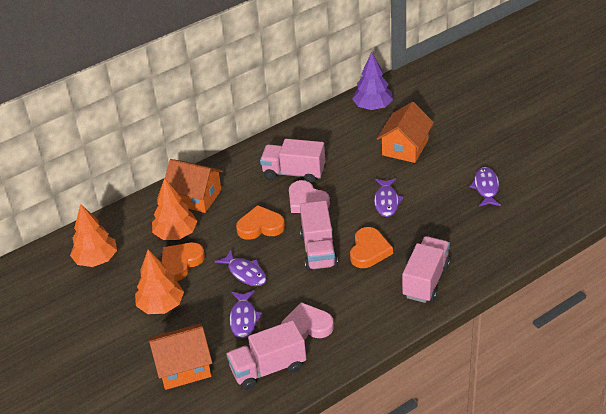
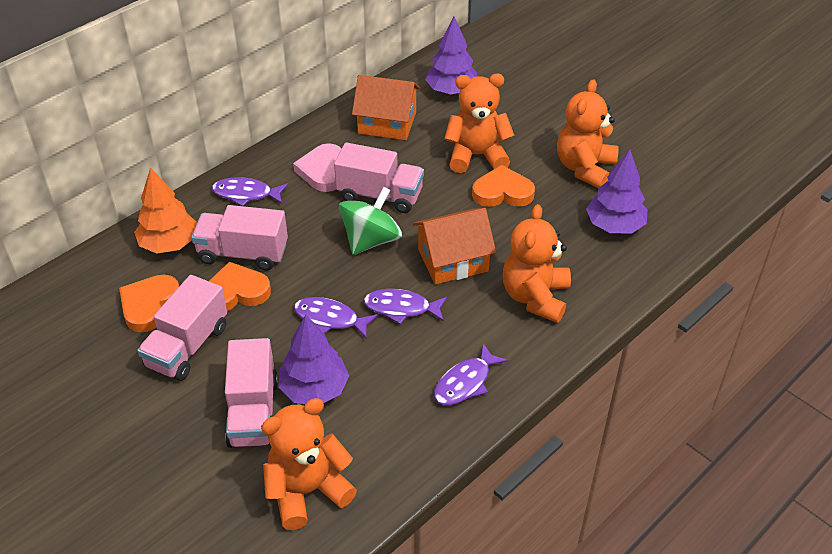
green spinning top: none = 0 -> [339,187,402,255] = 1
orange house: [148,324,212,390] [165,159,223,213] [377,102,434,163] = 3 -> [352,75,420,140] [413,208,496,284] = 2
orange teddy bear: none = 0 -> [261,398,357,530] [444,73,515,173] [503,204,571,323] [557,79,619,188] = 4
orange tree: [70,204,117,267] [135,250,184,314] [152,178,197,240] = 3 -> [134,167,197,253] = 1
pink heart: [281,302,334,340] [289,180,330,213] = 2 -> [293,143,342,192] = 1
purple tree: [352,52,393,110] = 1 -> [278,314,349,404] [425,16,478,95] [586,149,647,233] = 3

